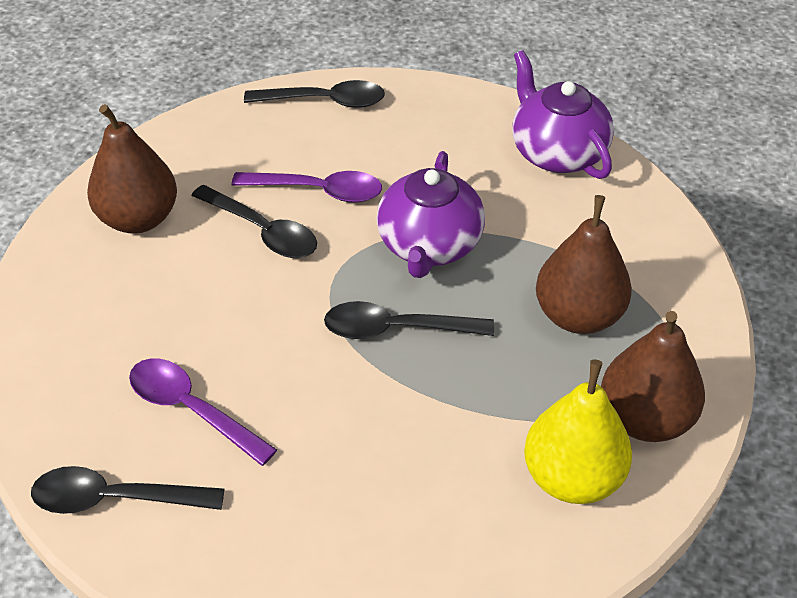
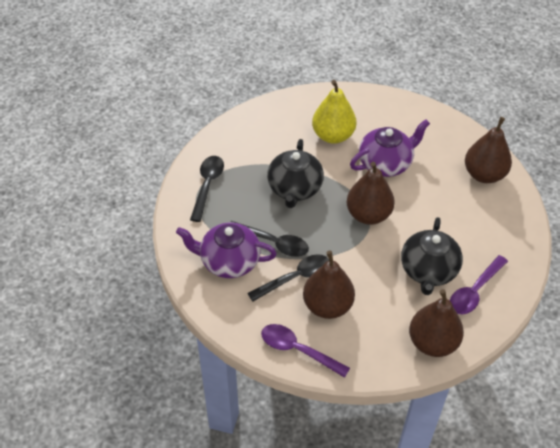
black spoon: [31,466,225,514] [191,185,317,258] [244,80,385,108] [324,301,494,339] = 4 -> [190,156,224,222] [230,221,309,257] [248,254,329,302] = 3
black teapot: none = 0 -> [267,139,324,208] [401,217,463,295] = 2
brown pear: [87,104,177,234] [536,195,632,334] [601,311,705,442] = 3 -> [303,251,355,319] [347,162,395,225] [409,289,464,357] [465,117,512,183] = 4

